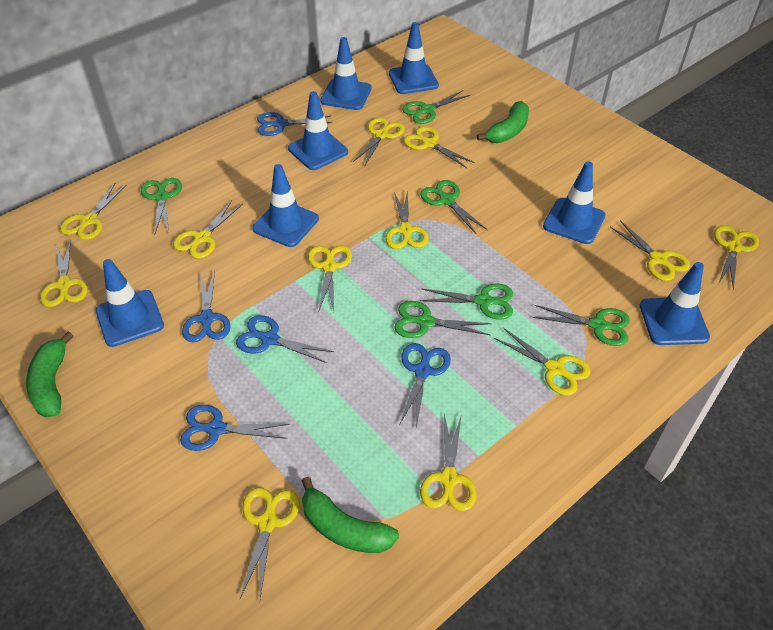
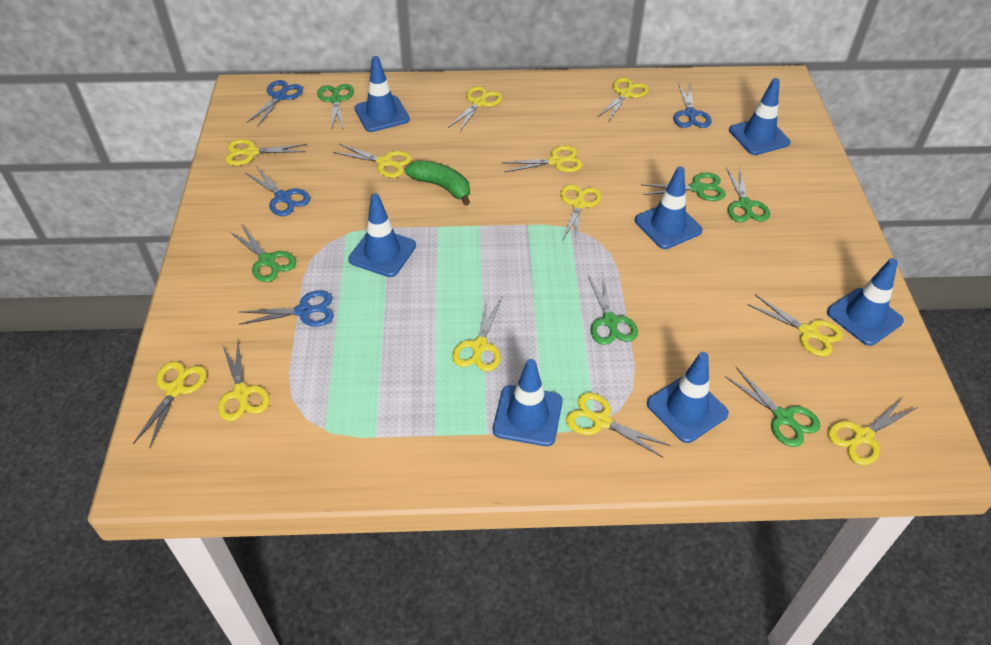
blue scissors: [180,405,290,451] [182,270,231,342] [236,315,334,363] [257,112,332,136] [399,343,451,428] = 5 -> [239,290,334,327] [246,80,303,127] [246,166,310,216] [673,83,712,128] = 4
green banana: [26,332,74,417] [302,477,399,553] [477,101,529,143] = 3 -> [405,160,470,206] = 1

